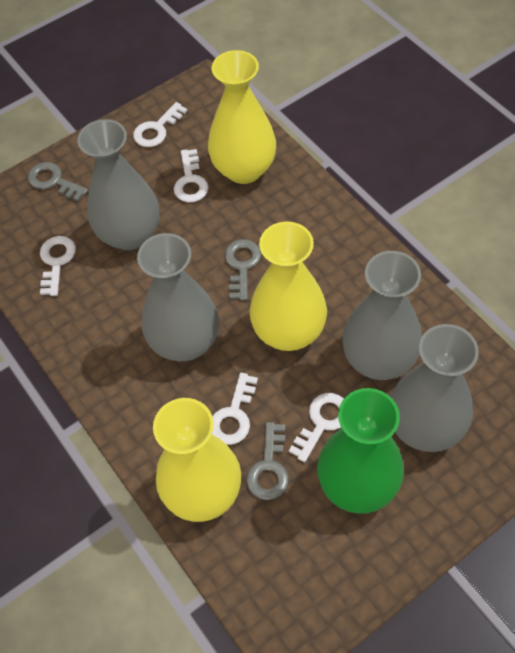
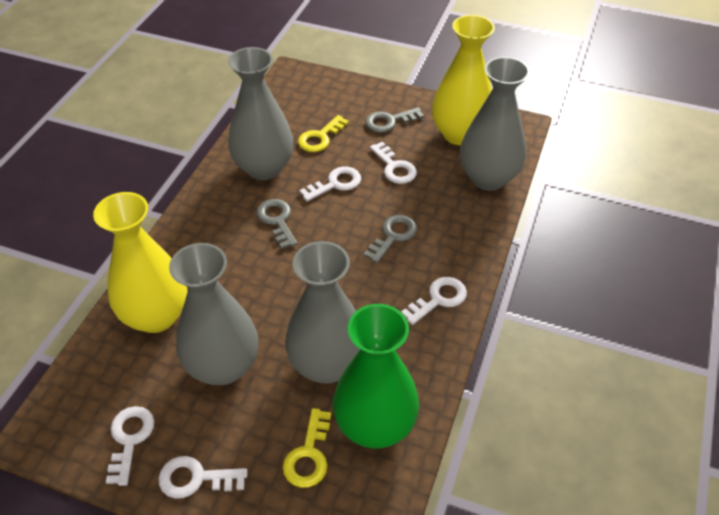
yellow key: none = 0 -> [283,408,331,488] [298,115,349,152] = 2
yellow vase: [153,398,241,522] [208,50,276,184] [249,222,327,351] = 3 -> [93,192,188,333] [432,15,495,145] = 2

